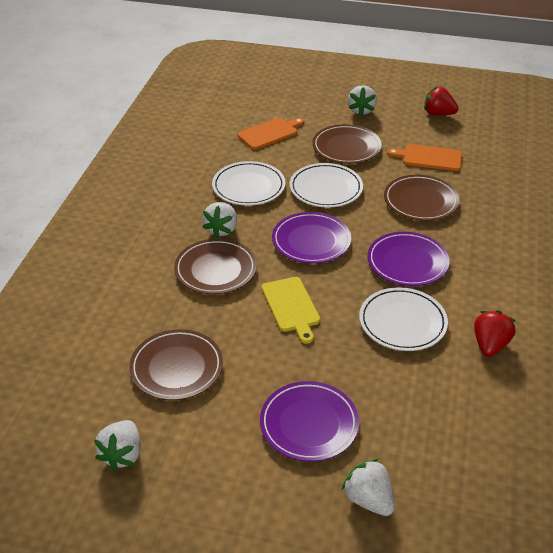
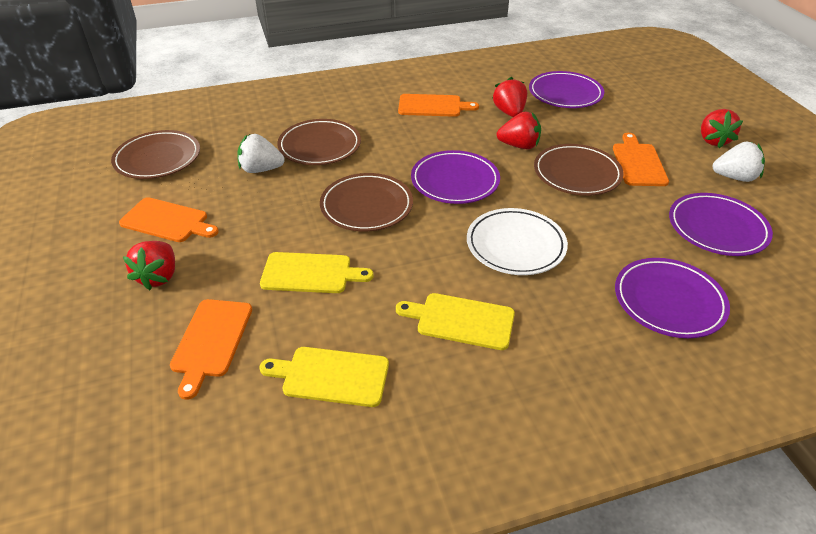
orange cutting board: [237,118,304,150] [387,144,462,171] = 2 -> [119,197,219,242] [170,299,252,400] [398,94,479,117] [613,133,669,186] = 4
purple plate: [260,381,359,462] [272,212,351,264] [367,232,450,286] = 3 -> [411,150,500,204] [529,71,604,108] [615,258,730,338] [669,193,773,256] = 4
red strawberry: [424,86,459,116] [474,310,516,357] = 2 -> [123,241,175,290] [493,77,527,117] [497,111,541,149] [701,109,743,148] = 4
white plate: [212,161,285,206] [290,163,363,207] [359,287,448,351] = 3 -> [467,208,568,275] = 1
white strawberry: [94,420,141,471] [203,202,237,238] [342,459,395,516] [348,85,377,116] = 4 -> [238,134,285,173] [712,141,765,182] = 2
yellow cutting board: [262,277,320,344] = 1 -> [260,252,374,293] [260,347,389,407] [396,293,515,350] = 3

